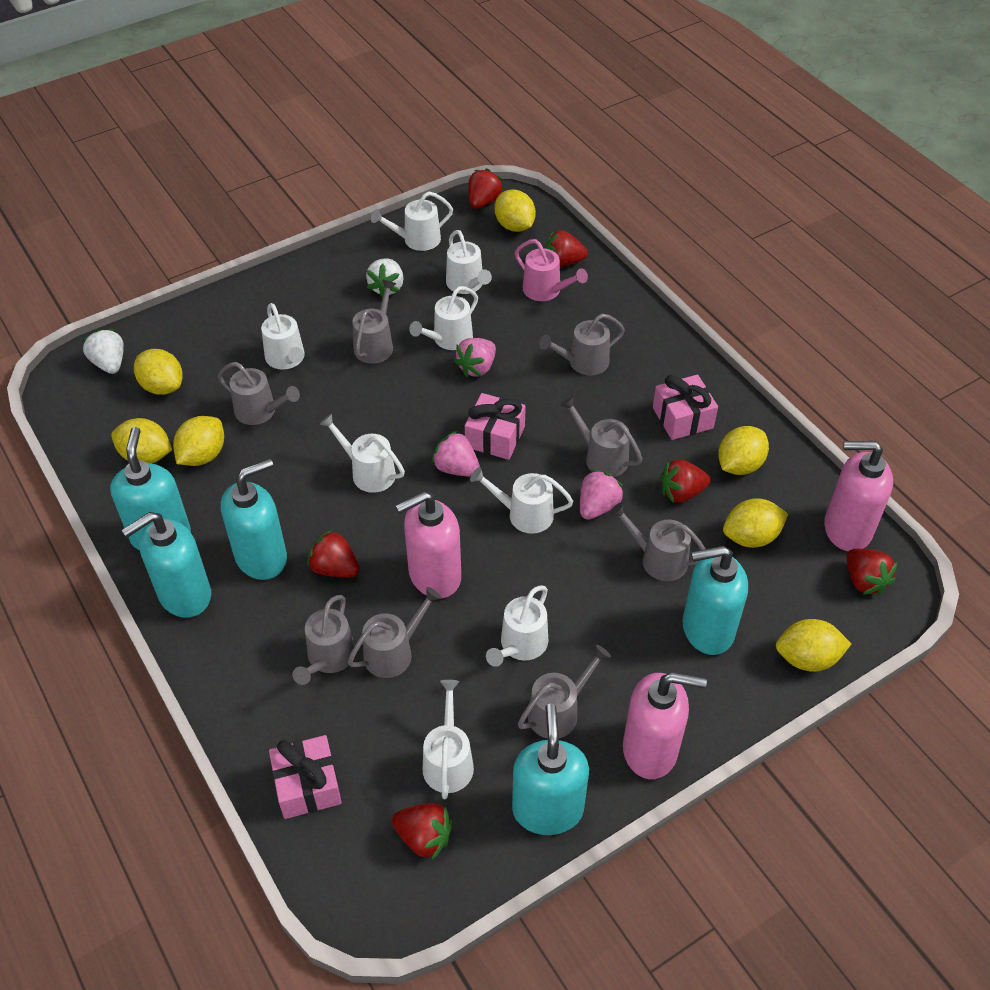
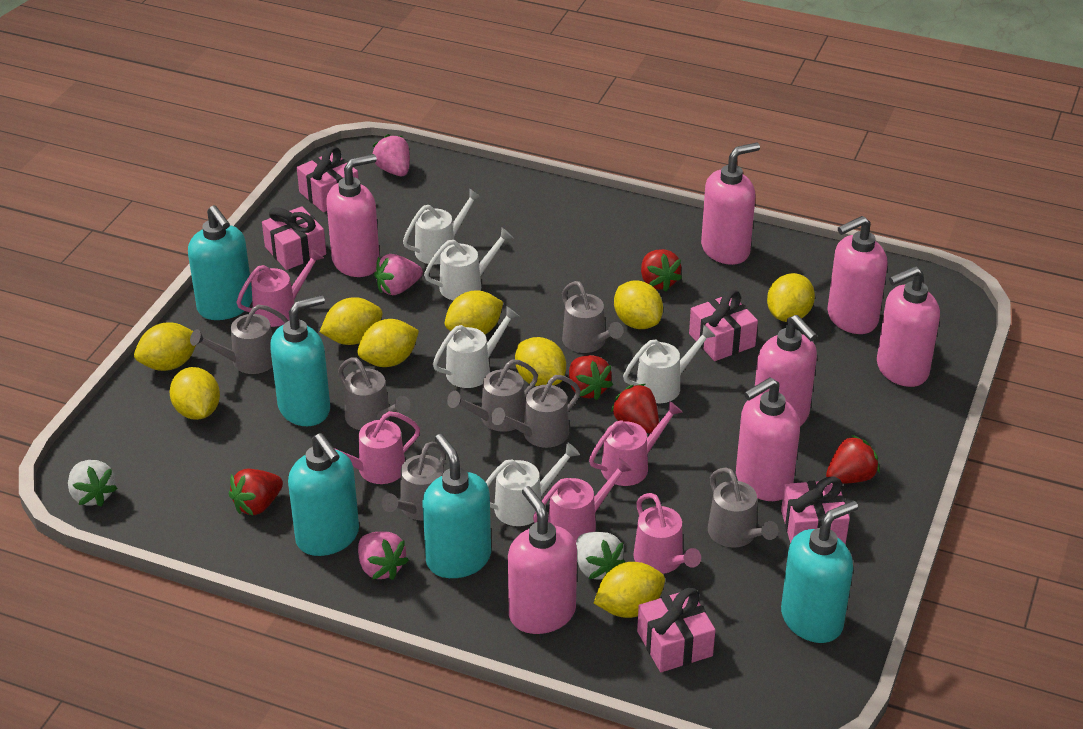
grey watering can: [218,362,300,425] [293,595,355,685] [348,587,441,678] [352,280,396,364] [518,645,611,738] [539,314,625,375] [560,396,643,477] [609,503,706,581] = 8 -> [190,304,288,374] [338,357,410,430] [381,442,446,521] [447,359,538,432] [491,375,581,448] [562,281,623,353] [708,468,778,548] = 7
pink gift: [269,735,342,819] [465,393,526,460] [653,375,718,440] = 3 -> [262,206,326,270] [297,146,359,212] [637,588,715,672] [689,290,758,361] [781,476,850,544] = 5
pink soap dispenser: [396,491,461,598] [623,672,707,779] [824,441,893,551] = 3 -> [326,154,380,277] [508,486,577,634] [701,143,760,265] [736,377,800,501] [755,315,817,426] [827,216,887,334] [877,266,940,387] = 7
pink watering can: [515,239,588,301] = 1 -> [236,248,324,327] [334,411,420,484] [533,458,632,541] [589,401,683,486] [633,493,701,574] = 5
red strawberry: [307,529,360,577] [392,803,453,860] [468,168,503,209] [545,230,588,267] [660,459,711,503] [847,549,897,595] = 6 -> [228,469,283,515] [569,355,613,400] [611,384,659,434] [641,249,682,292] [826,435,880,484] = 5
white watering can: [261,303,305,370] [319,414,405,493] [371,192,453,251] [409,286,478,350] [423,680,474,799] [446,230,492,294] [470,467,573,534] [486,586,548,667] = 8 -> [403,189,482,265] [424,228,513,300] [433,306,519,388] [486,442,580,526] [623,325,715,403] = 5
yellow lemon: [111,418,172,464] [134,349,183,395] [173,416,224,466] [494,189,536,232] [718,426,769,475] [723,498,788,548] [776,619,851,672] = 7 -> [134,322,196,371] [170,367,220,420] [320,297,382,345] [358,319,419,367] [445,290,503,334] [515,337,566,386] [594,562,665,618] [614,280,663,329] [767,273,815,322] = 9

